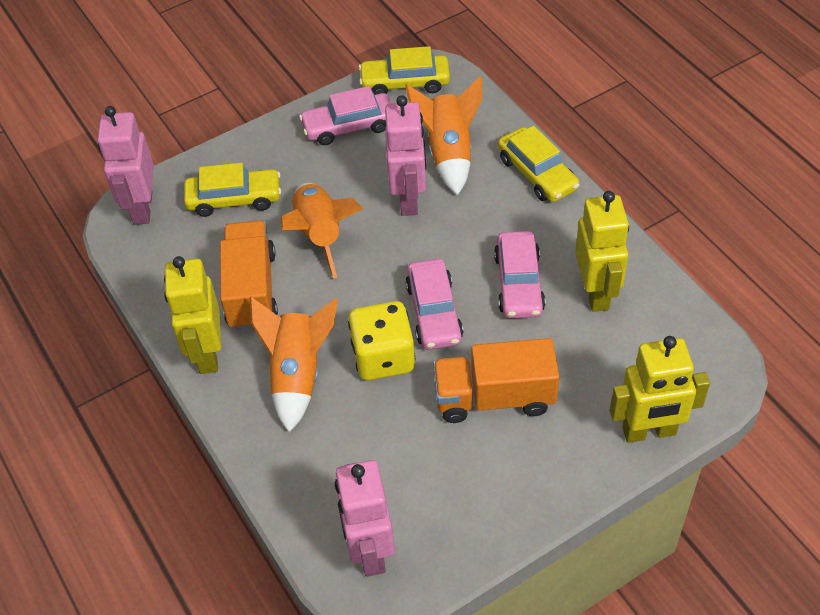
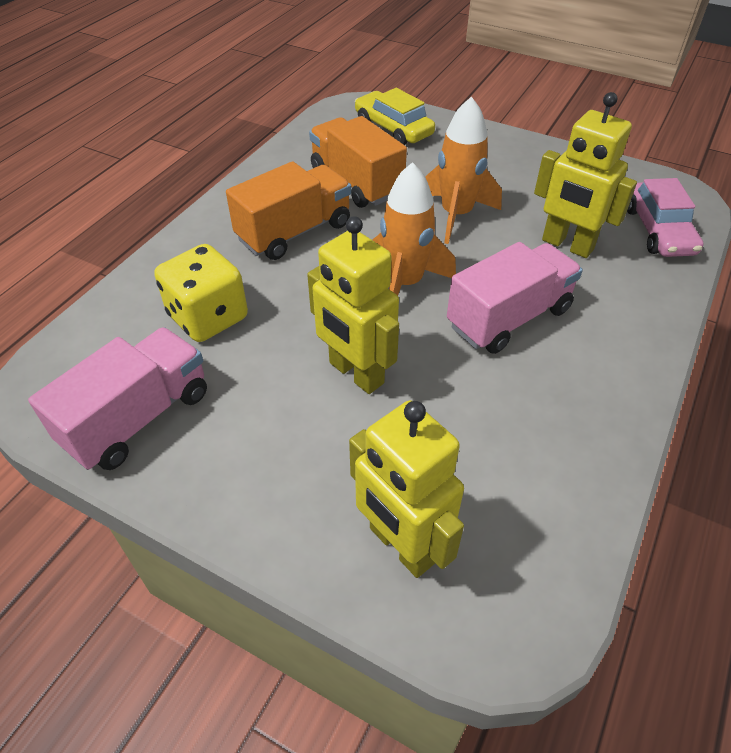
orange rocket: [250,297,338,432] [281,183,363,278] [405,76,482,195] = 3 -> [373,162,456,296] [425,97,502,244] = 2
pink car: [299,86,391,145] [405,259,463,350] [494,231,545,318] = 3 -> [627,178,704,257] = 1
pink robot: [97,106,154,225] [335,460,395,577] [385,95,426,216] = 3 -> none = 0
pink truck: none = 0 -> [28,327,207,470] [447,242,583,354] = 2
yellow car: [184,163,281,217] [359,46,450,95] [498,126,580,202] = 3 -> [355,88,435,145] = 1

